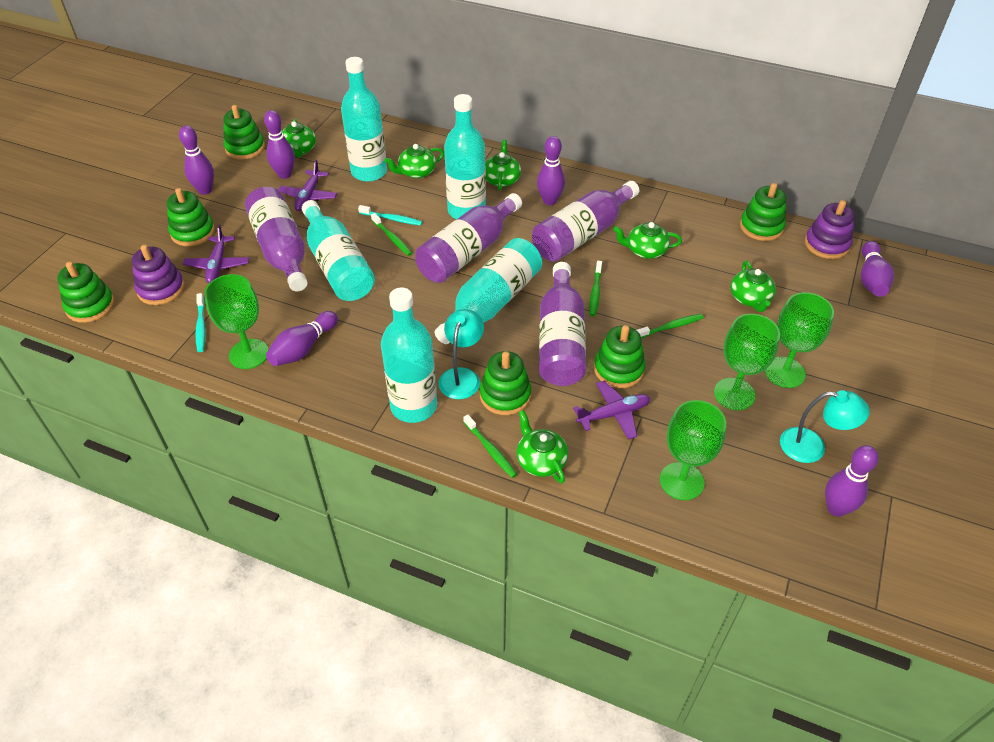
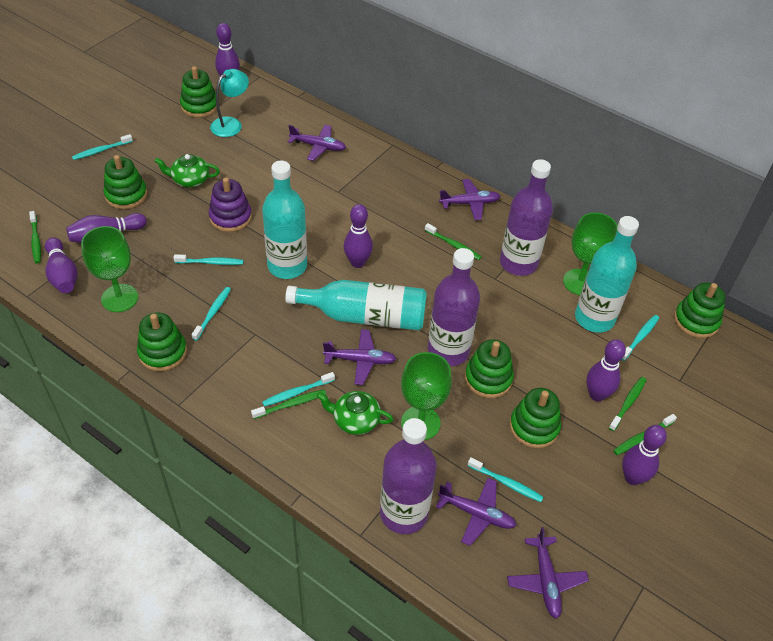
green goblet: [204,274,269,369] [660,400,726,500] [714,314,780,410] [765,292,834,388] = 4 -> [81,226,138,312] [401,352,452,440] [563,212,618,295] = 3
green teapot: [282,119,316,157] [384,144,444,178] [485,139,521,191] [516,410,568,483] [613,222,682,259] [730,261,776,312] = 6 -> [154,154,220,187] [317,391,393,435] = 2
green toothbrush: [371,213,412,256] [463,414,517,478] [589,261,602,316] [637,314,704,338] = 4 -> [29,211,41,263] [251,389,326,419] [425,223,482,260] [609,377,646,431] [613,414,677,455] = 5
purple bottle: [245,187,308,291] [415,193,522,283] [532,181,639,262] [539,262,586,386] = 4 -> [380,418,437,534] [428,248,480,366] [500,159,553,276] = 3
purple plane: [183,225,249,283] [278,160,337,211] [573,381,650,440] = 3 -> [288,125,346,161] [323,329,396,385] [436,478,516,546] [439,179,500,220] [507,527,589,619] = 5
purple stacking toy: [132,245,185,305] [805,200,855,259] = 2 -> [209,177,252,232] = 1
turquoise bottle: [302,200,375,301] [341,57,387,182] [381,287,437,423] [435,238,542,344] [444,94,486,219] = 5 -> [262,161,307,279] [285,280,427,330] [575,216,639,333] = 3
turquoise lamp: [438,309,484,399] [780,390,870,463] = 2 -> [210,69,249,137] = 1
turquoise toothbrush: [195,293,205,352] [358,205,422,226] = 2 -> [72,134,133,160] [173,254,243,265] [191,287,231,341] [262,372,335,407] [468,457,544,502] [621,315,659,361] = 6

